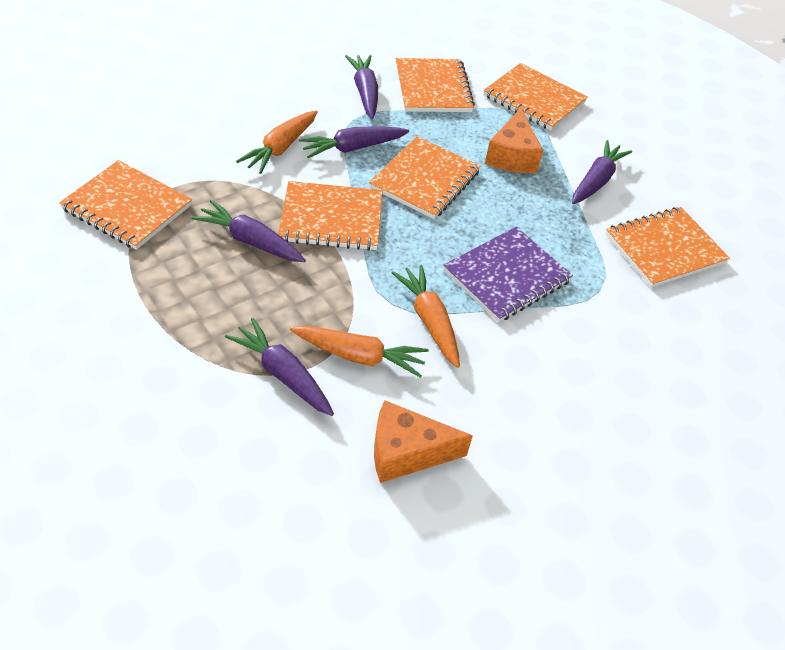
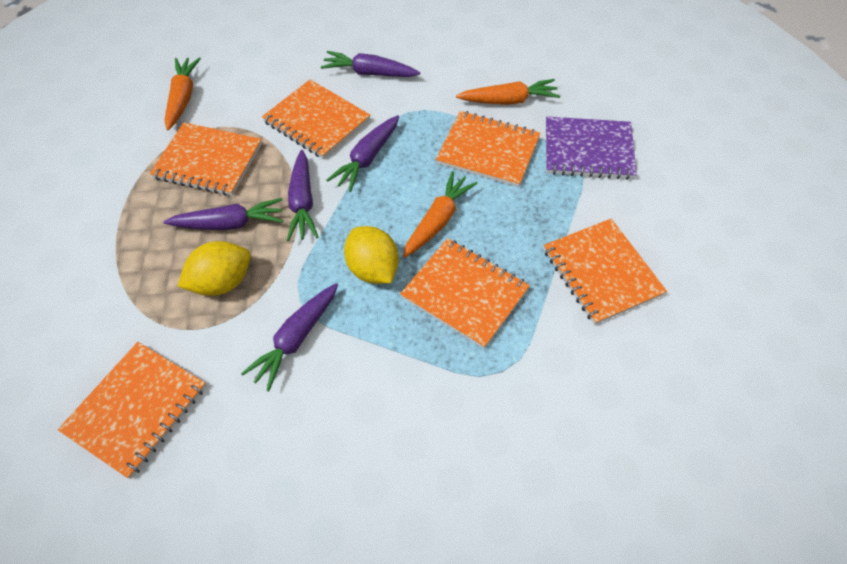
orange cheese: [374,400,473,483] [485,108,543,173] = 2 -> none = 0
yellow lemon: none = 0 -> [177,241,251,296] [344,226,399,284] = 2

